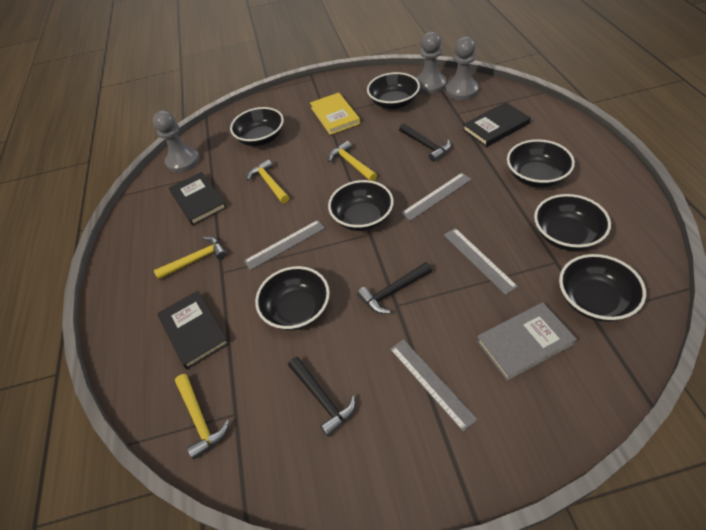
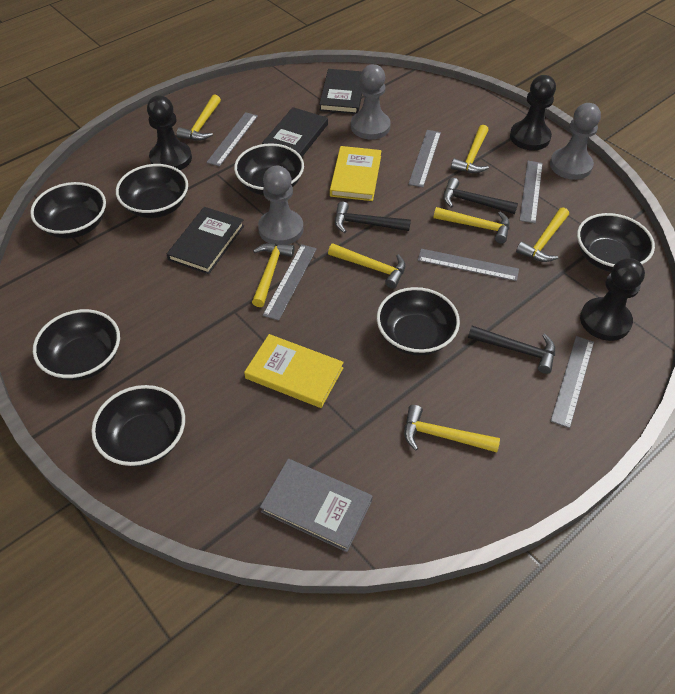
black pawn: none = 0 -> [147,95,192,170] [510,75,556,150] [580,258,645,341] = 3
grey ruler: [244,220,325,270] [390,339,478,431] [401,173,472,221] [444,228,518,295] = 4 -> [206,112,258,167] [263,244,317,321] [408,130,441,187] [418,249,519,281] [519,161,543,223] [550,336,594,428] = 6
yellow book: [310,93,360,135] = 1 -> [244,334,344,408] [330,146,382,201] = 2
yellow hammer: [154,236,227,280] [175,374,229,460] [246,159,289,203] [328,141,377,181] = 4 -> [177,94,221,140] [252,243,295,307] [328,243,406,289] [404,405,500,452] [433,207,510,243] [451,125,489,173] [516,207,569,262] = 7

